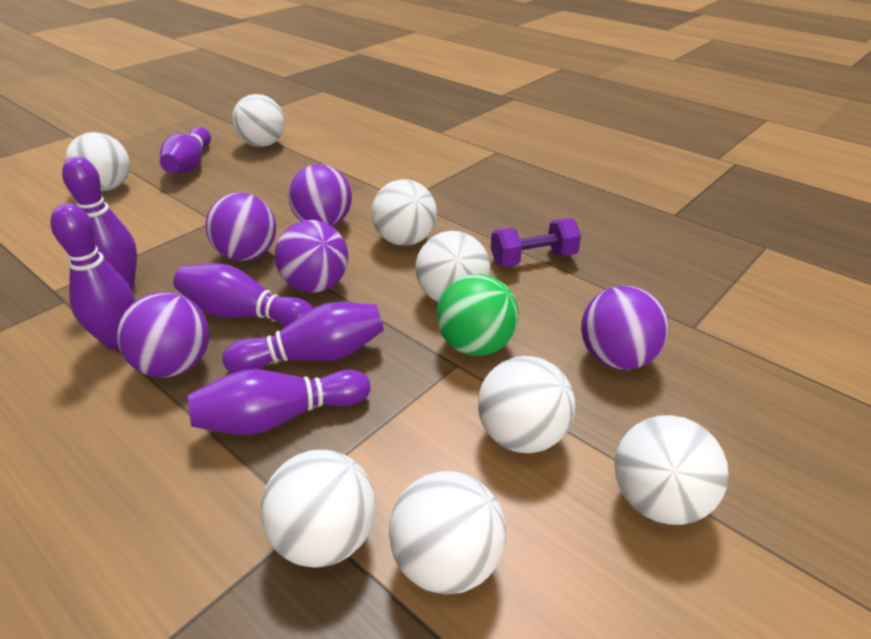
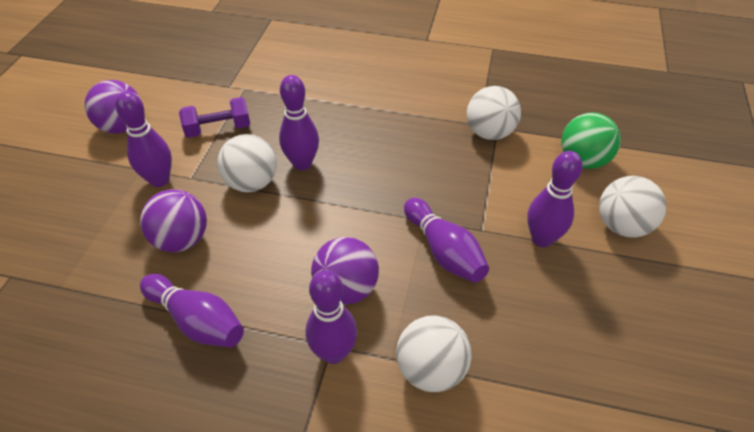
purple ball: [117,292,210,378] [206,192,276,261] [275,220,348,293] [288,164,352,226] [581,286,669,370] = 5 -> [85,80,140,134] [140,189,207,252] [311,237,379,305] = 3
white ball: [65,132,130,191] [232,94,285,147] [261,450,376,568] [371,179,437,245] [389,471,506,595] [416,231,490,303] [478,356,575,453] [615,415,729,525] = 8 -> [217,134,277,192] [396,315,472,392] [467,86,521,140] [599,176,666,238] = 4

